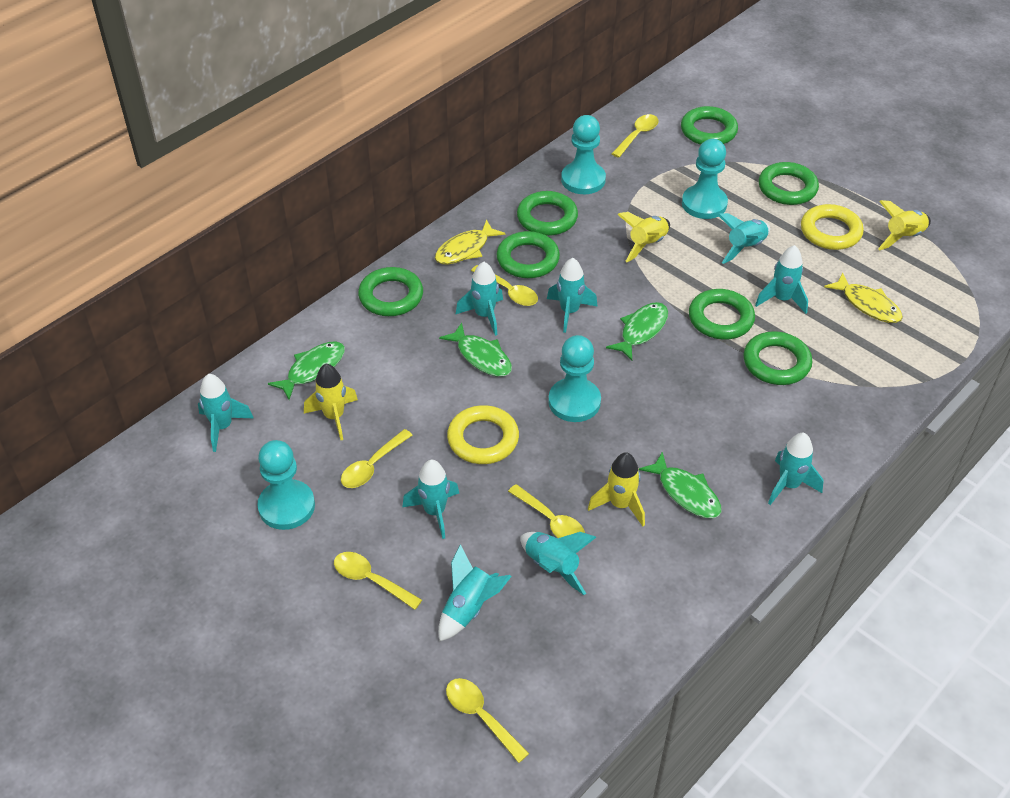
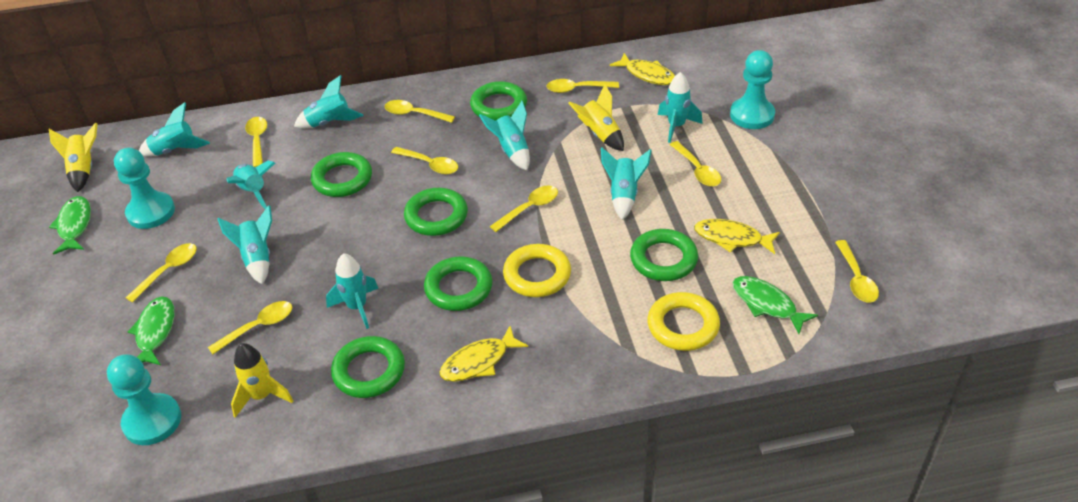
green fish: [268,342,345,400] [439,323,512,377] [606,302,668,361] [639,452,722,518] = 4 -> [49,196,91,255] [127,297,175,365] [733,276,818,334] = 3
green ring: [358,267,423,316] [497,231,560,278] [517,191,578,236] [681,106,738,145] [689,289,755,339] [743,331,812,385] [758,162,819,205] = 7 -> [311,152,372,197] [331,336,405,398] [404,188,468,236] [424,257,492,311] [470,81,527,121] [630,229,698,281] = 6
turquoise pawn: [257,440,315,530] [548,335,601,422] [561,115,606,194] [682,139,728,219] = 4 -> [107,354,181,445] [114,148,175,229] [730,50,775,129] = 3
turquoise rocket: [198,374,254,452] [402,460,459,539] [438,544,512,642] [456,262,503,336] [521,532,596,595] [547,258,598,333] [718,213,770,264] [755,245,808,314] [768,433,824,505] = 9 -> [139,102,210,156] [218,205,272,284] [226,160,275,209] [294,75,363,128] [326,253,379,329] [479,101,530,170] [601,147,652,220] [658,72,703,143] = 8
yellow fish: [435,220,505,264] [824,272,903,323] = 2 -> [439,326,528,382] [610,53,675,85] [694,219,780,254] = 3
yellow rocket: [304,364,358,440] [588,452,645,527] [617,212,670,263] [878,200,931,250] = 4 -> [49,122,98,192] [231,343,293,418] [568,84,624,151] = 3
yellow spoon: [334,552,422,610] [341,429,412,488] [446,678,529,763] [471,265,538,306] [508,484,585,538] [611,114,659,158] = 6 -> [126,243,197,303] [208,301,292,354] [245,117,267,167] [384,100,455,123] [391,147,458,174] [490,186,558,232] [546,79,619,93] [670,141,721,186] [835,240,879,303] = 9

